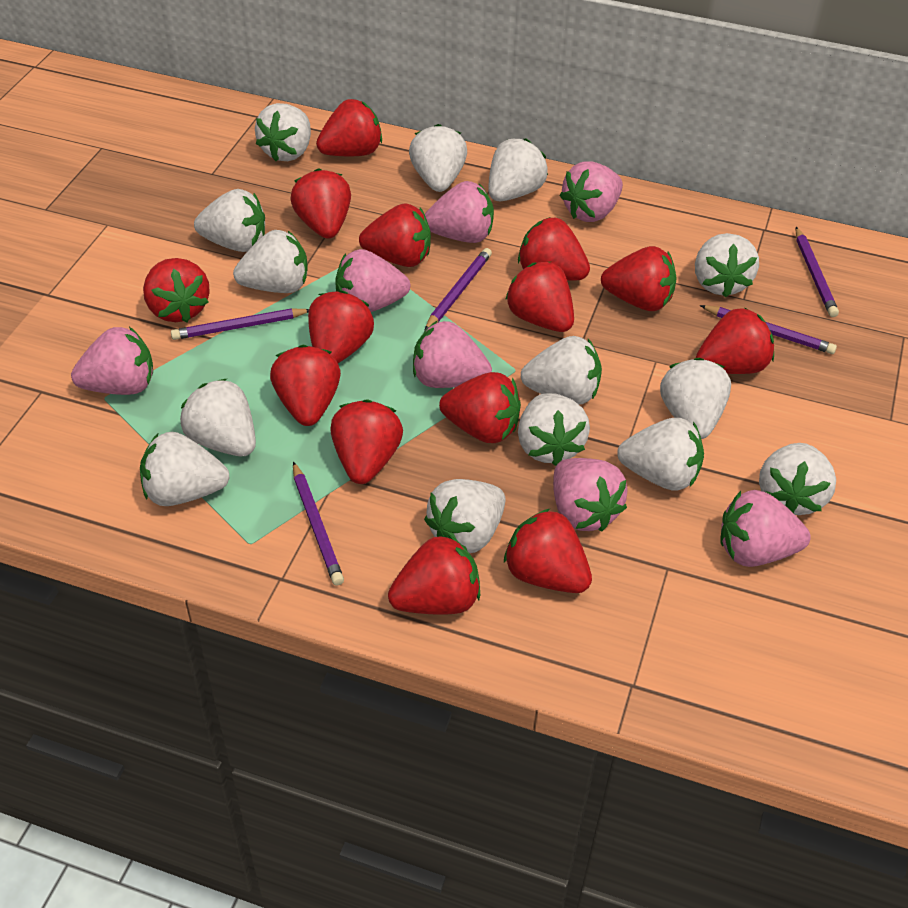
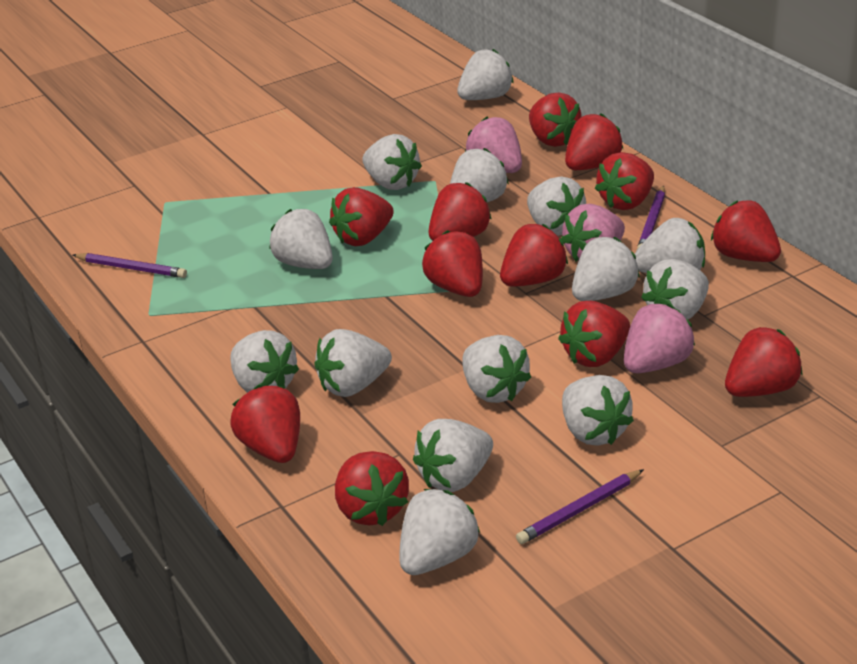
pink strawberry: [71,327,153,395] [335,249,410,312] [413,321,492,388] [425,181,494,243] [553,458,627,531] [560,161,623,222] [720,490,811,567] = 7 -> [465,117,522,173] [561,204,625,262] [624,304,695,373] = 3
purple pencil: [171,309,309,340] [293,461,344,586] [424,248,492,331] [700,305,837,354] [796,227,839,317] = 5 -> [72,253,187,278] [516,469,644,544] [637,185,665,249] = 3
red strawberry: [143,258,210,323] [270,345,341,426] [290,168,351,239] [308,290,374,363] [316,99,382,156] [330,399,403,484] [359,203,431,267] [388,534,480,615] [439,372,521,443] [504,509,592,593] [505,262,574,332] [518,217,590,281] [601,246,676,311] [696,308,774,374] = 14 -> [230,385,300,463] [329,187,394,246] [335,451,409,526] [422,230,483,297] [428,182,491,241] [500,224,568,287] [529,92,581,147] [558,301,630,367] [565,113,623,170] [595,152,654,210] [711,200,781,262] [725,327,803,397] = 12

